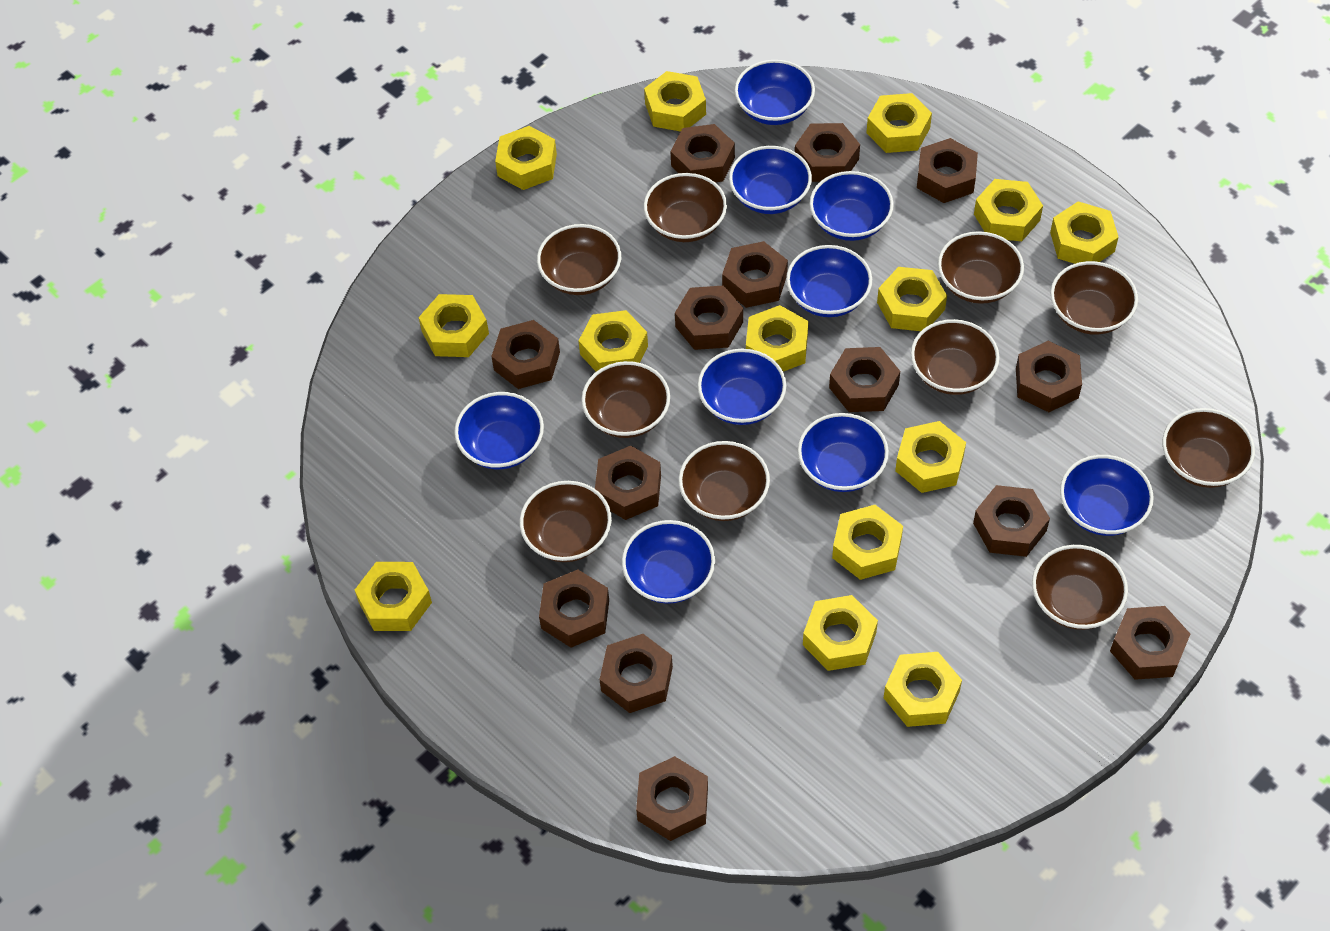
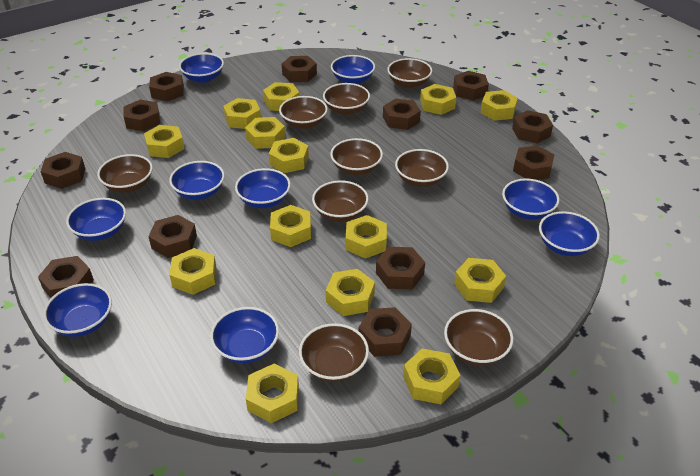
brown bowl: [520,481,612,562] [537,224,621,295] [581,361,670,438] [644,173,727,242] [678,441,770,521] [911,319,1000,395] [938,231,1024,304] [1032,545,1128,630] [1050,261,1138,335] [1162,408,1255,488] = 10 -> [97,154,153,193] [279,96,328,129] [299,323,369,382] [312,180,369,222] [323,83,370,115] [330,138,383,175] [387,58,432,88] [395,149,449,187] [444,309,513,366] = 9
brown nut: [491,320,560,389] [539,570,609,648] [595,446,661,520] [599,634,673,713] [636,756,708,841] [671,124,735,182] [675,285,743,350] [722,241,788,308] [795,123,860,182] [829,347,900,412] [917,138,978,203] [973,485,1050,557] [1016,341,1082,412] [1110,606,1190,680] = 14 -> [38,256,94,298] [41,152,85,189] [123,100,160,131] [148,215,197,258] [149,72,184,102] [282,56,317,82] [359,307,412,357] [376,247,425,289] [383,99,421,130] [453,71,489,101] [512,110,553,144] [513,145,554,180] = 12

